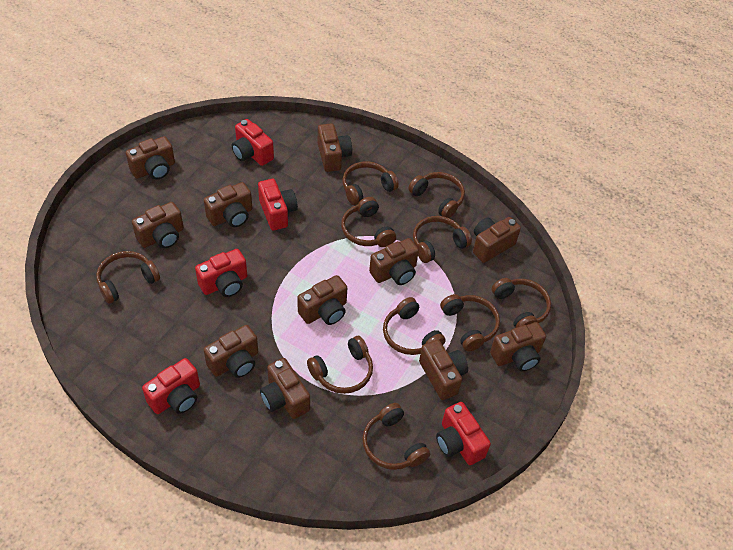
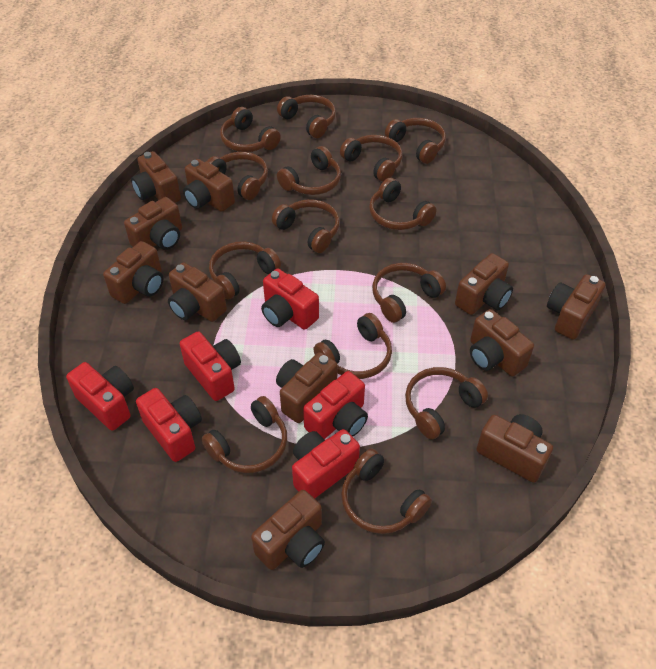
brown headphones: [96,251,160,304] [307,336,373,394] [341,197,396,247] [342,161,399,205] [362,403,430,470] [383,297,446,355] [409,172,465,218] [413,216,472,263] [440,294,500,352] [492,278,551,328] = 10 -> [201,396,287,473] [207,152,268,200] [209,241,281,299] [220,107,281,152] [272,199,340,253] [277,95,336,138] [277,146,341,195] [313,313,392,379] [340,135,403,182] [341,449,432,534] [369,178,436,230] [372,263,446,323] [385,118,446,164] [405,367,488,439] = 14
red camera: [142,358,200,414] [195,249,247,297] [232,119,274,166] [258,179,298,231] [436,402,491,465] = 5 -> [66,362,134,431] [136,388,202,462] [180,331,241,401] [261,269,319,330] [292,429,360,499] [303,371,368,439] = 6

